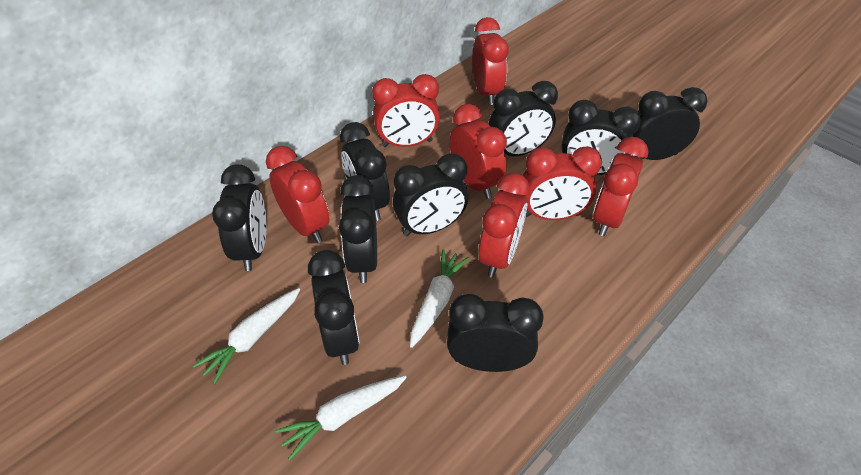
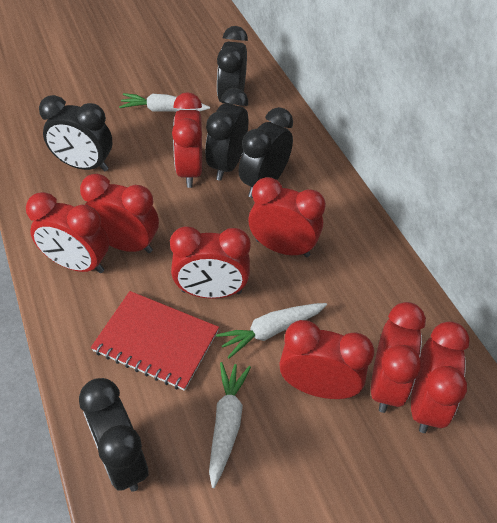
black clock: [212,164,267,271] [308,250,360,365] [339,175,377,283] [340,122,390,221] [393,153,468,237] [447,294,544,372] [488,81,558,156] [561,100,641,175] [631,87,707,160] = 9 -> [39,95,112,171] [79,378,148,492] [205,88,248,181] [217,26,248,105] [239,107,293,198] = 5
red clock: [266,146,329,243] [372,74,440,147] [450,104,507,199] [473,17,509,105] [478,173,530,278] [523,146,602,220] [593,137,648,236] = 7 -> [26,192,109,273] [80,174,159,253] [170,226,251,299] [172,92,202,188] [248,177,326,257] [279,320,374,399] [371,302,426,413] [411,321,470,433] = 8
red notebook: none = 0 -> [91,291,219,391] = 1

